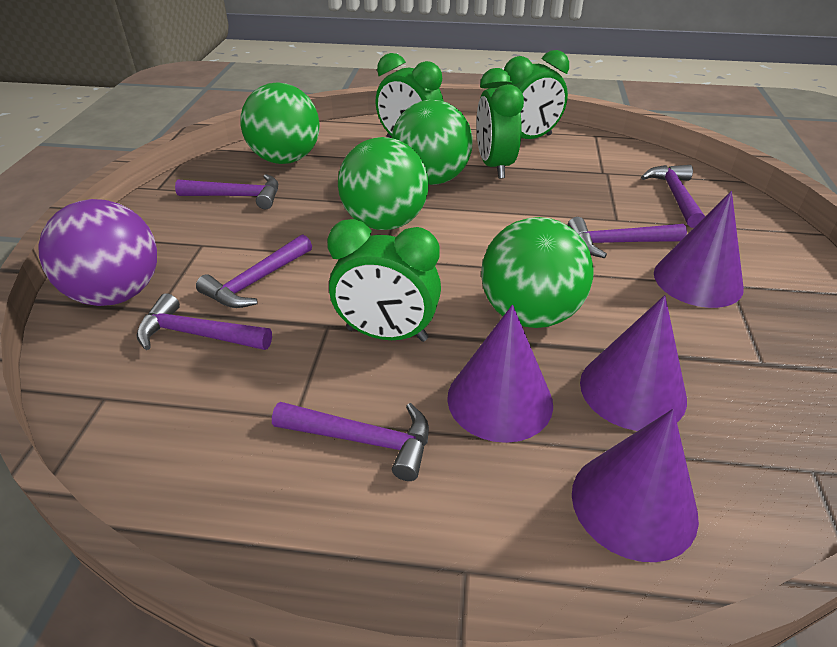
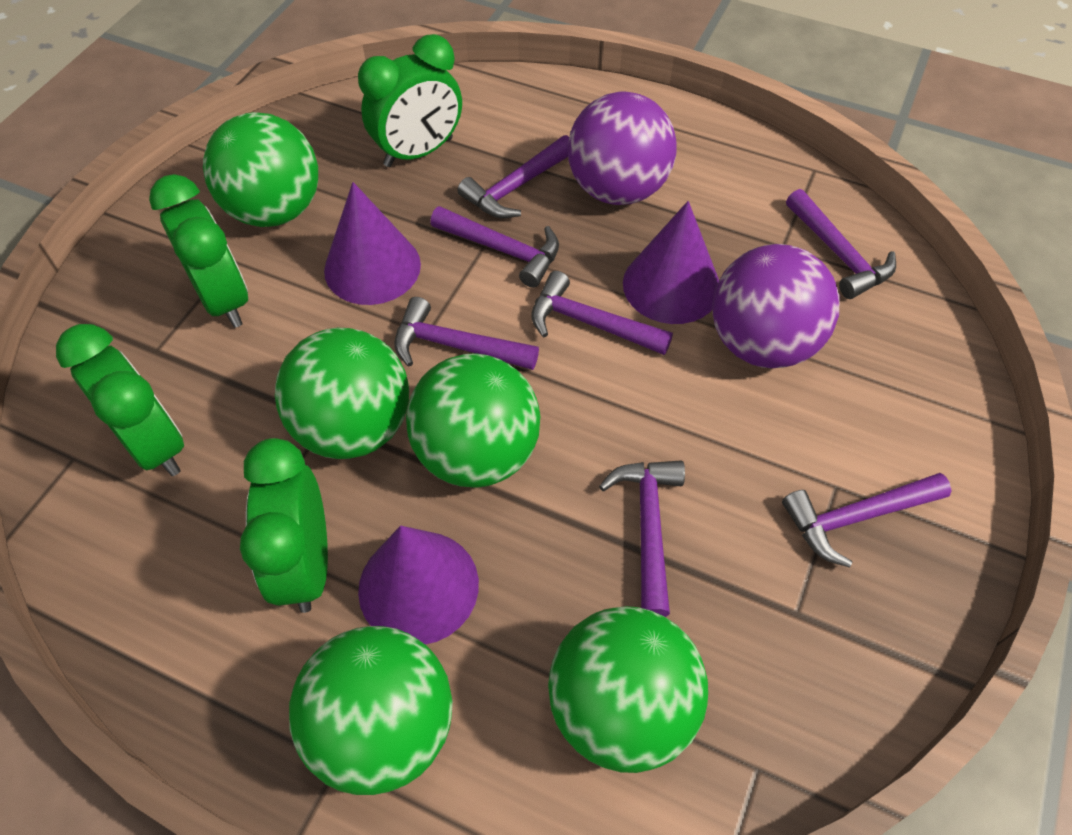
green ball: [240,82,320,164] [338,137,429,230] [392,100,473,185] [481,217,593,328] = 4 -> [203,112,318,227] [275,328,409,459] [289,626,453,795] [406,353,540,488] [548,606,708,773] = 5
purple ball: [38,199,157,306] = 1 -> [568,92,676,205] [712,244,840,368] = 2
purple cone: [447,305,553,443] [572,409,699,562] [580,295,687,431] [654,191,744,308] = 4 -> [324,182,421,305] [358,526,479,645] [623,201,719,324] = 3
purple hammer: [136,293,272,350] [175,174,278,209] [196,234,312,308] [272,402,429,481] [567,217,687,258] [641,165,705,228] = 6 -> [394,297,539,370] [430,206,559,288] [458,135,569,218] [531,271,673,355] [599,460,685,617] [782,473,952,568] [786,189,896,299] = 7

